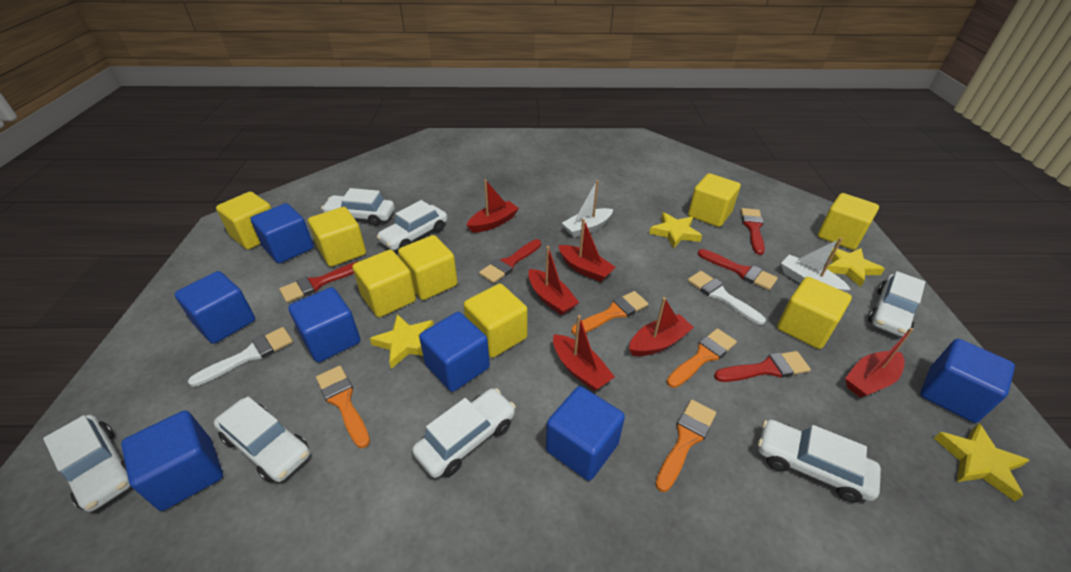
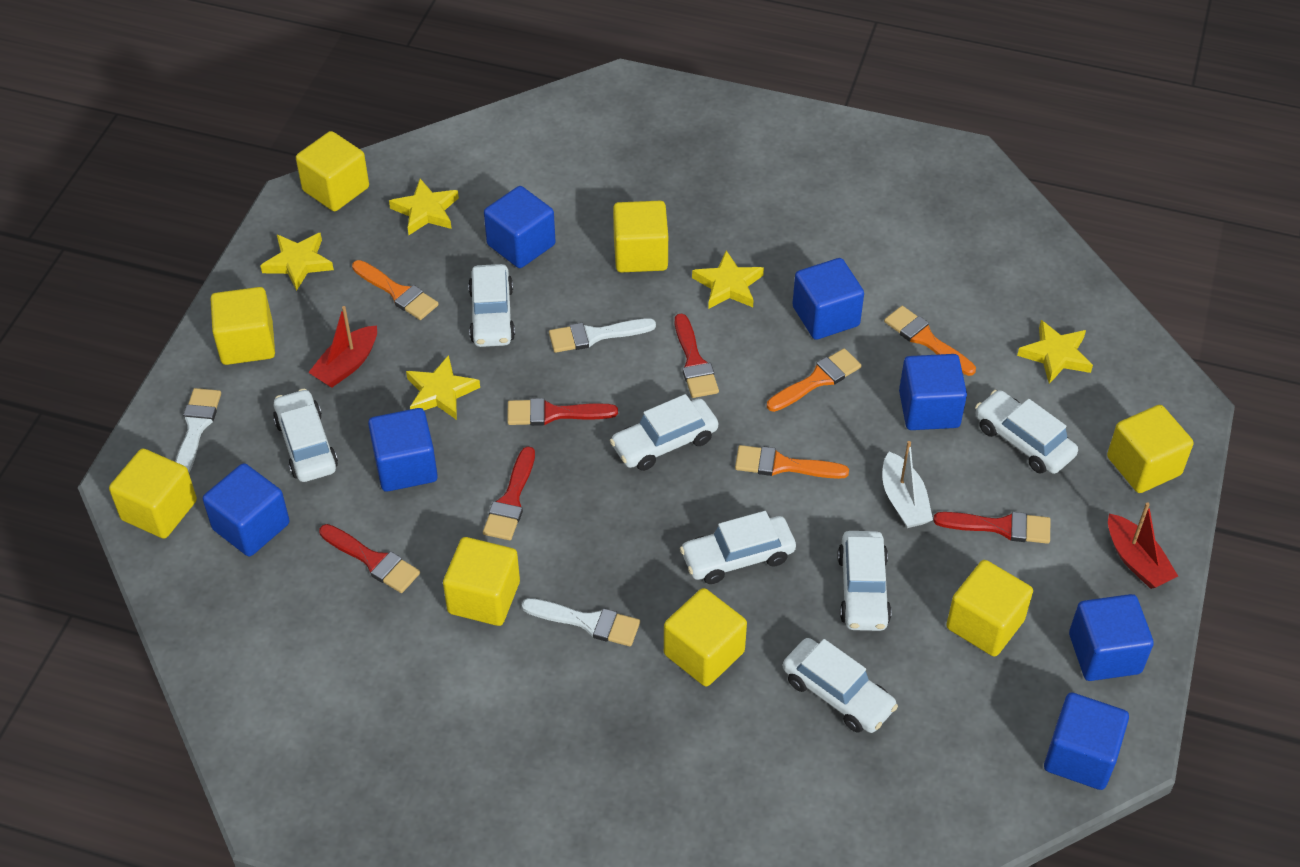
red boat: [467,179,519,233] [528,246,579,315] [553,315,615,391] [558,219,616,282] [629,297,694,356] [845,328,913,398] = 6 -> [308,306,377,388] [1108,502,1178,589] = 2
white boat: [562,180,613,237] [781,238,851,292] = 2 -> [882,441,933,528] = 1
white brush: [188,327,293,387] [688,271,766,325] = 2 -> [175,388,221,473] [522,598,640,647] [549,318,656,353] = 3
yellow star: [370,314,434,369] [649,212,702,249] [827,247,885,287] [934,424,1030,502] = 4 -> [260,233,334,291] [389,179,459,235] [406,355,480,420] [692,250,764,309] [1017,320,1093,384] = 5

